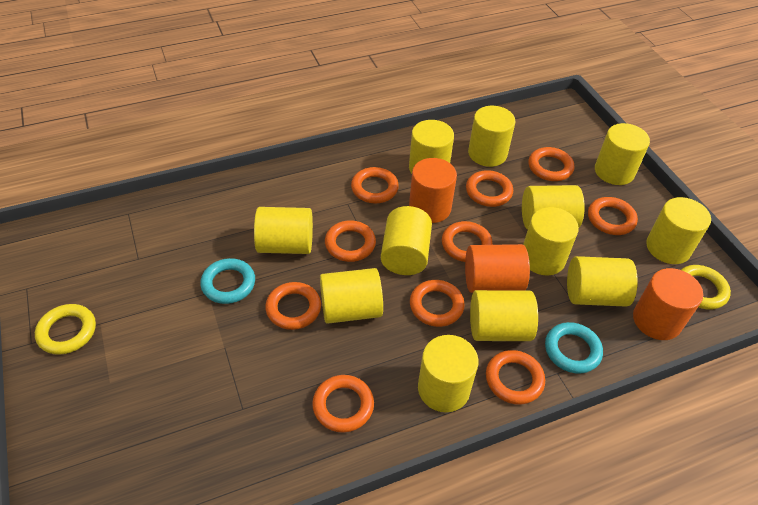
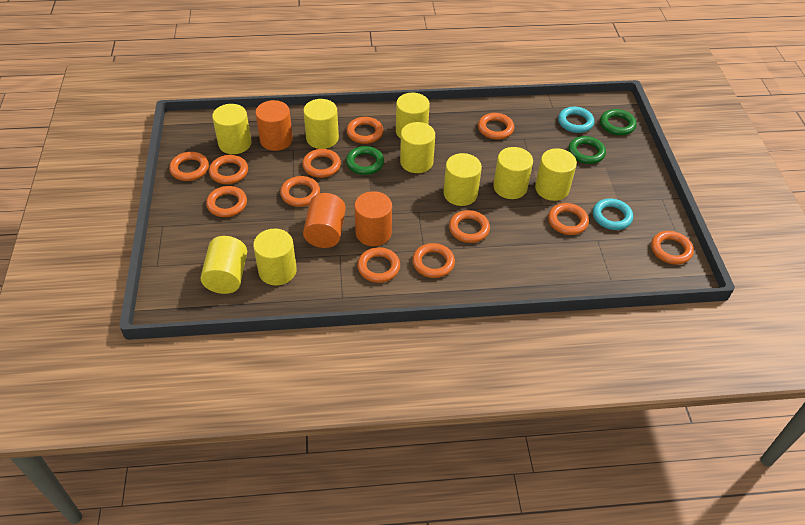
green ring: none = 0 -> [346,146,384,175] [568,136,606,164] [600,109,637,135] = 3
orange ring: [265,282,321,330] [312,375,374,433] [325,220,376,262] [351,167,399,203] [410,280,465,327] [442,221,493,262] [466,170,513,207] [486,350,545,405] [528,147,574,181] [588,197,638,235] = 10 -> [169,152,209,181] [206,186,247,217] [209,155,248,184] [280,176,320,207] [302,149,341,178] [346,117,383,144] [357,247,400,283] [412,243,455,278] [449,210,490,243] [478,113,514,139] [548,203,589,235] [651,231,694,265] = 12
yellow cylinder: [254,207,313,254] [320,268,383,324] [381,206,432,275] [409,120,454,174] [418,335,478,412] [468,106,515,167] [470,290,538,341] [522,185,585,230] [523,207,579,275] [567,256,638,307] [595,123,650,185] [646,197,711,264] = 12 -> [201,236,247,294] [212,104,251,154] [253,229,297,286] [303,99,339,149] [396,93,430,139] [400,122,435,173] [443,153,482,206] [493,147,533,199] [535,148,577,201] = 9
yellow ring: [35,304,96,355] [681,265,731,310] = 2 -> none = 0

